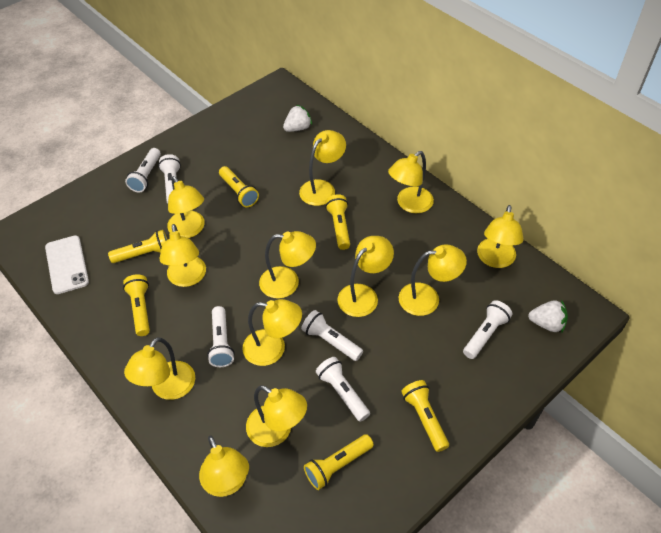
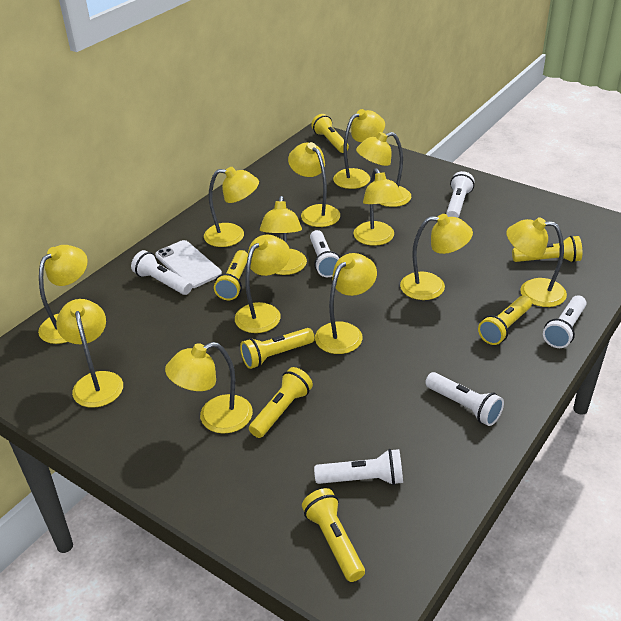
white strawberry: [283,105,312,132] [528,300,568,332] = 2 -> none = 0
yellow flashlight: [108,230,168,263] [123,274,150,336] [219,166,259,207] [304,434,374,490] [325,194,350,250] [401,380,449,452] = 6 -> [214,250,248,300] [240,328,315,369] [249,367,313,438] [302,488,365,582] [311,114,349,153] [478,296,532,345] [512,236,582,263] = 7
yellow lamp: [124,337,195,400] [159,224,206,287] [167,176,205,238] [199,435,249,497] [242,299,302,366] [246,385,307,447] [259,231,316,299] [299,130,346,206] [337,236,394,317] [388,151,434,213] [399,244,467,316] [477,205,524,268] = 12 -> [38,245,88,344] [56,299,123,408] [165,342,253,434] [204,167,259,247] [235,235,290,333] [260,196,307,275] [288,142,340,227] [315,253,377,354] [333,109,385,189] [354,168,403,246] [356,132,411,207] [400,214,473,300] [506,217,567,307] = 13

